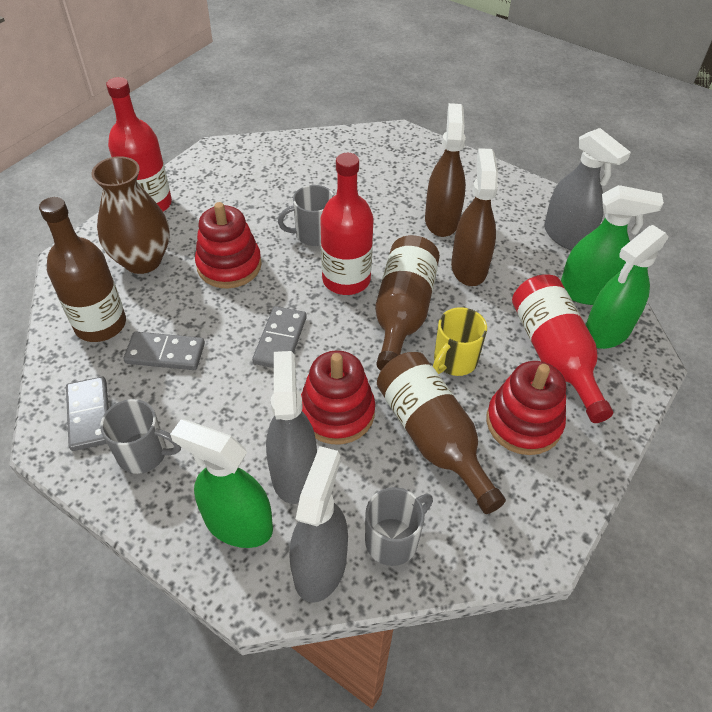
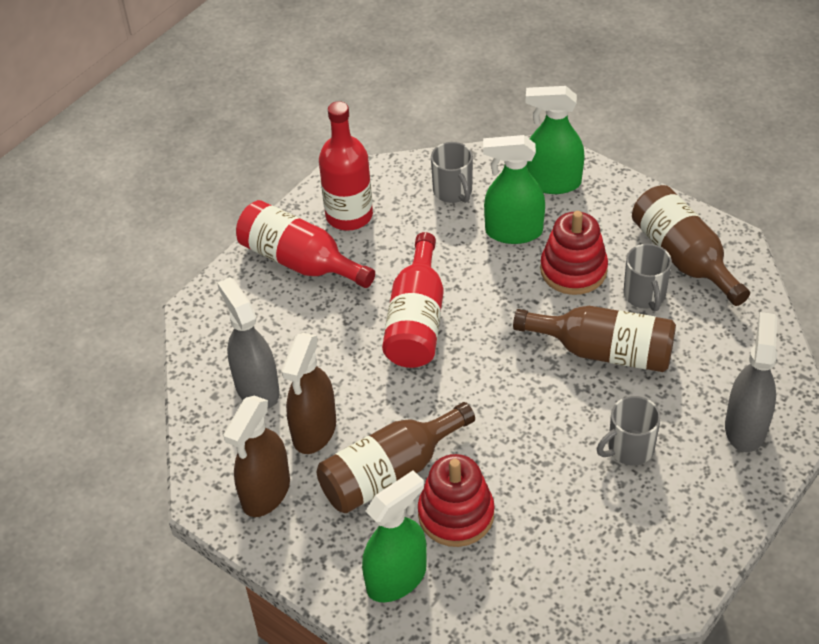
brown vase: [91,156,170,274] = 1 -> none = 0
grey domino: [66,377,109,451] [123,331,205,370] [252,306,307,368] = 3 -> none = 0
grey spray bottle: [266,351,317,504] [290,446,348,602] [544,128,631,250] = 3 -> [217,277,280,408] [725,312,777,452] = 2
red stacking toy: [195,202,262,289] [301,350,375,444] [486,361,566,455] = 3 -> [418,454,495,547] [540,211,608,295] = 2
yellow mug: [433,307,487,376] = 1 -> none = 0

